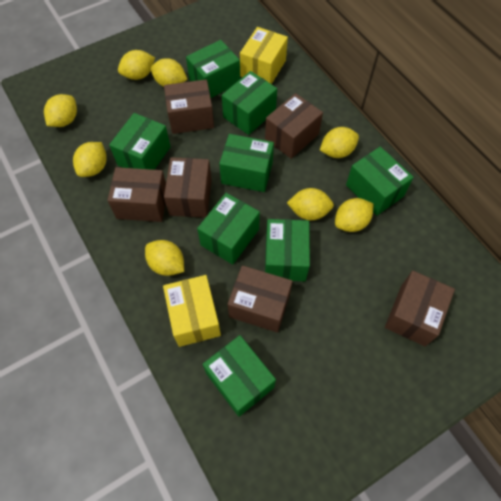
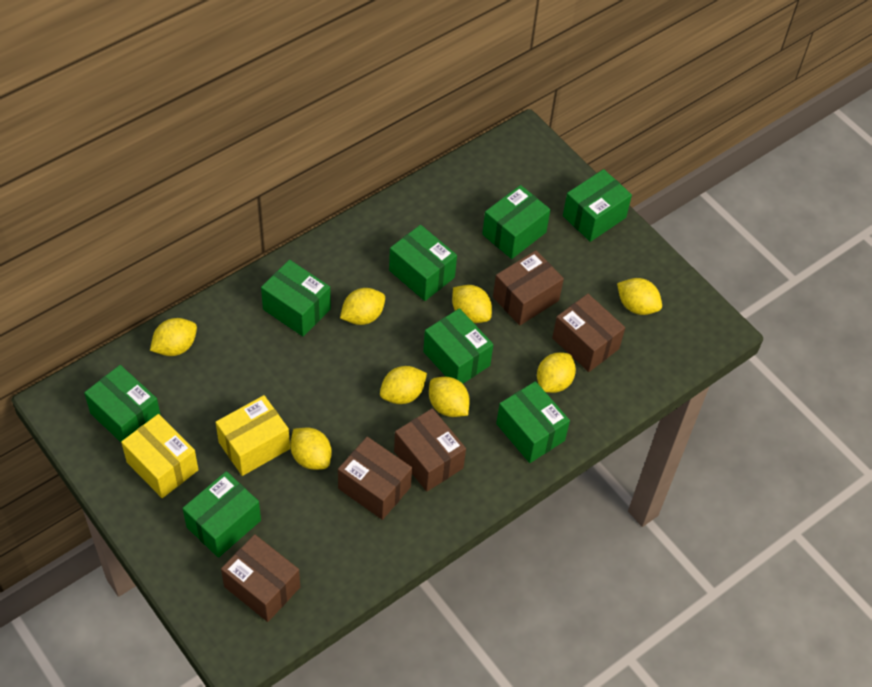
brown box: [107,167,166,222] [164,79,214,134] [164,157,212,218] [228,265,293,333] [265,93,323,159] [385,271,455,346] = 6 -> [221,534,300,622] [338,437,412,520] [394,408,466,492] [493,250,564,326] [552,294,625,372] = 5

